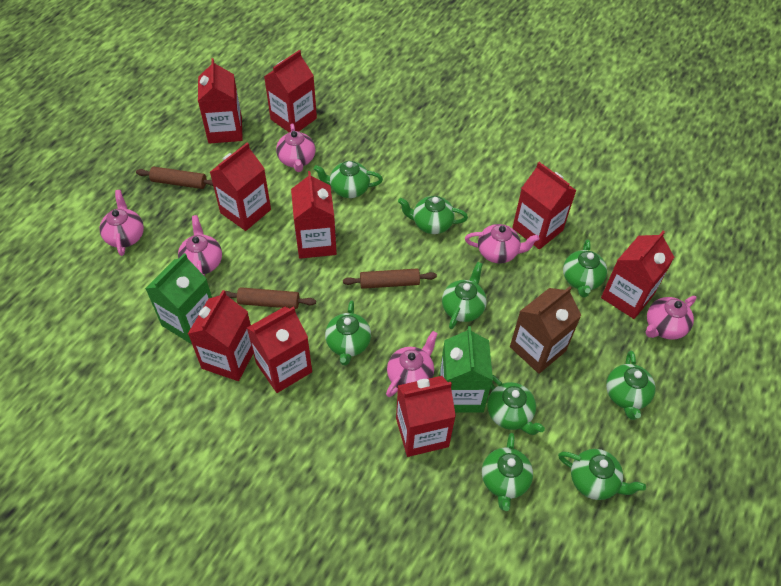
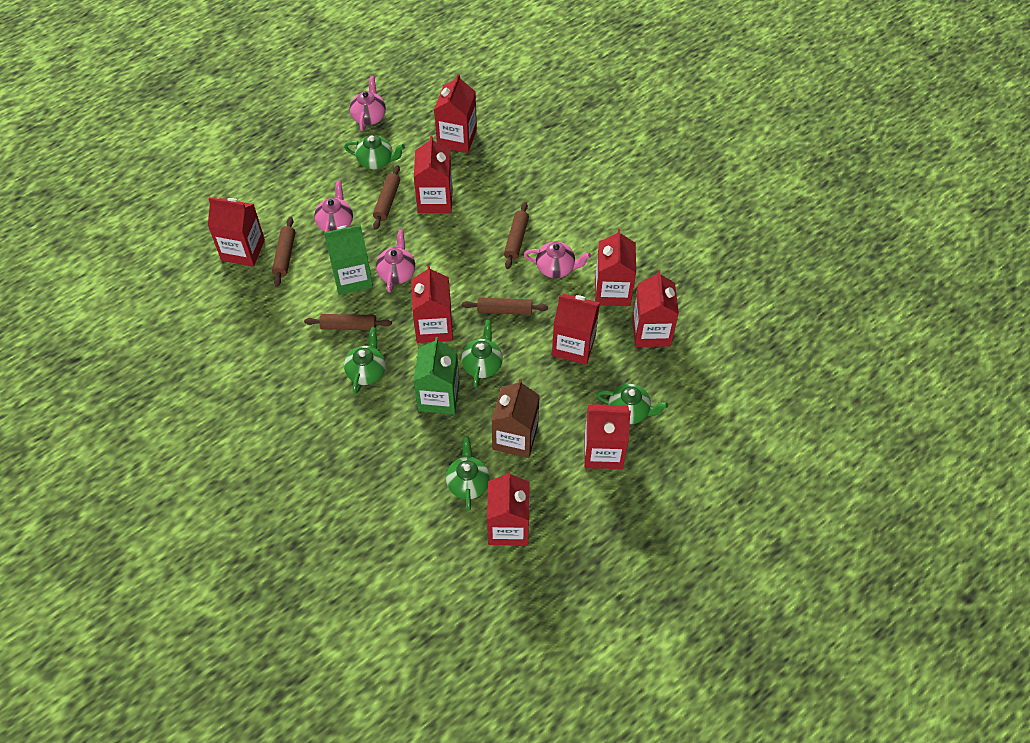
brown rolling pin: [136,167,213,189] [220,287,316,309] [343,269,437,289] = 3 -> [272,217,295,287] [304,314,392,330] [373,165,400,230] [462,297,548,315] [504,202,529,269] = 5
green teapot: [314,161,383,198] [325,300,371,365] [398,196,468,234] [442,262,487,329] [482,433,533,511] [487,375,545,435] [558,449,646,500] [563,239,607,298] [606,351,656,420] = 9 -> [344,135,405,169] [344,327,386,394] [446,436,490,511] [461,320,503,387] [596,384,668,424] = 5
pink teapot: [100,190,144,256] [178,215,222,276] [276,123,315,172] [386,331,438,397] [465,224,539,263] [646,296,697,340] = 6 -> [314,181,353,240] [350,76,386,131] [376,230,415,292] [524,241,591,278] = 4

